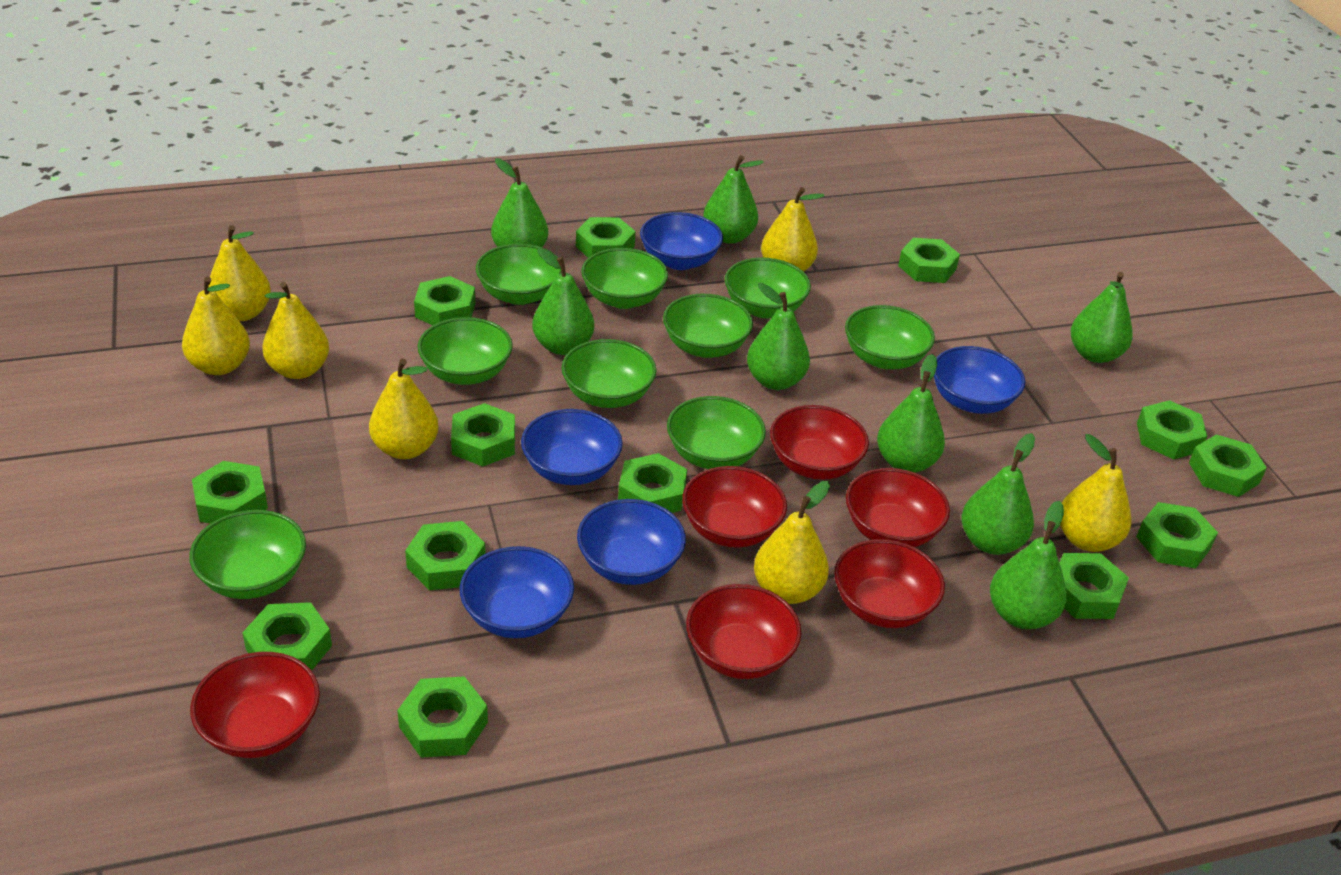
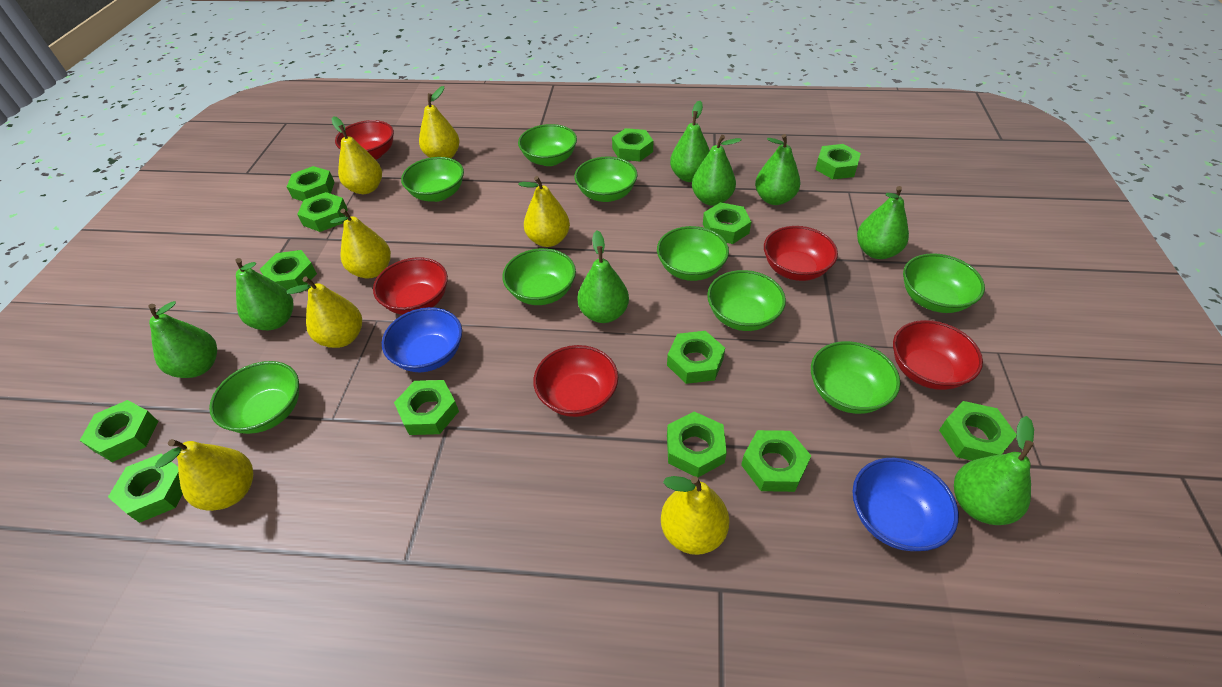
blue bowl: [460,546,574,638] [521,409,623,485] [577,499,686,585] [640,212,723,270] [934,346,1025,414] = 5 -> [382,307,462,372] [852,458,959,551] = 2
red bowl: [190,652,320,758] [682,466,787,548] [686,584,801,679] [770,405,869,480] [834,539,945,628] [846,468,950,547] = 6 -> [335,120,394,160] [373,257,448,315] [533,345,618,417] [764,226,838,281] [893,320,983,390] = 5

